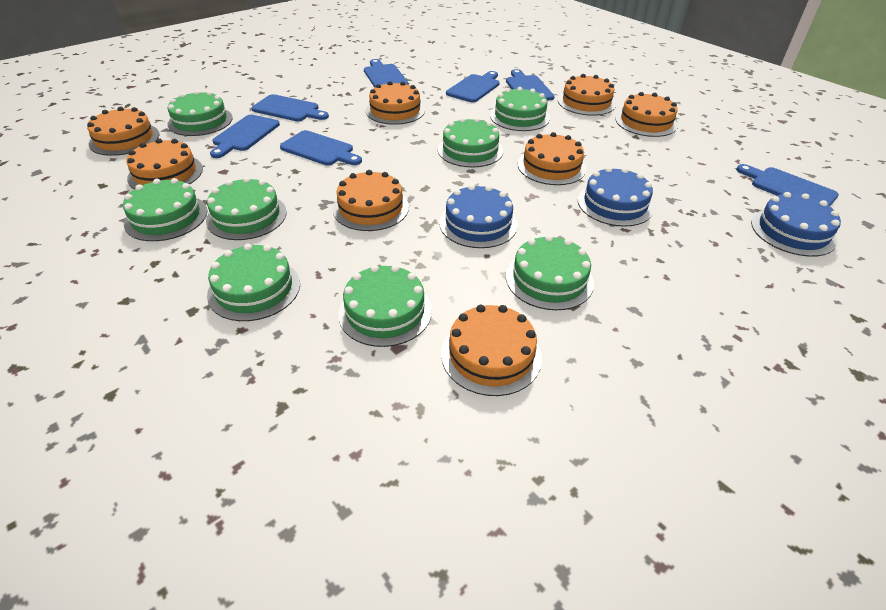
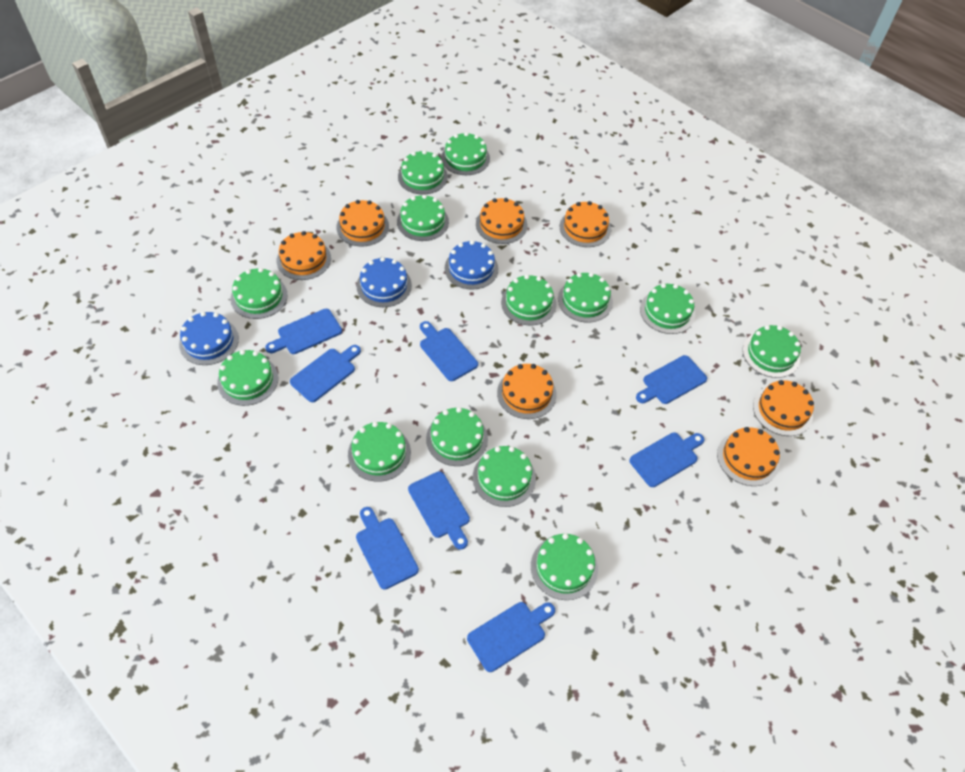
blue cutting board: [210,115,280,158] [252,94,329,121] [280,130,362,166] [364,59,409,87] [446,71,500,103] [506,69,554,101] [736,164,839,206] = 7 -> [265,309,342,354] [290,345,361,402] [356,507,419,590] [408,471,470,550] [420,321,478,381] [467,602,555,672] [629,433,704,487] [636,355,707,404] = 8
green cake: [123,178,207,241] [168,90,233,136] [206,177,287,240] [207,244,300,321] [338,265,432,347] [438,118,503,167] [490,87,550,131] [506,235,594,310] = 8 -> [217,350,278,406] [231,268,288,319] [348,422,411,482] [397,195,449,241] [398,150,448,194] [426,407,488,466] [441,132,490,175] [473,446,536,507] [501,275,556,325] [531,533,598,600] [558,273,613,322] [640,283,695,334] [743,325,801,378] = 13
orange cake: [87,107,160,156] [126,138,203,189] [333,170,409,231] [366,81,425,125] [441,305,542,396] [518,132,586,185] [558,74,616,116] [615,92,678,137] = 8 -> [277,231,331,280] [336,200,389,247] [476,198,527,244] [497,364,557,419] [560,201,611,247] [717,427,780,486] [753,380,814,436] = 7

